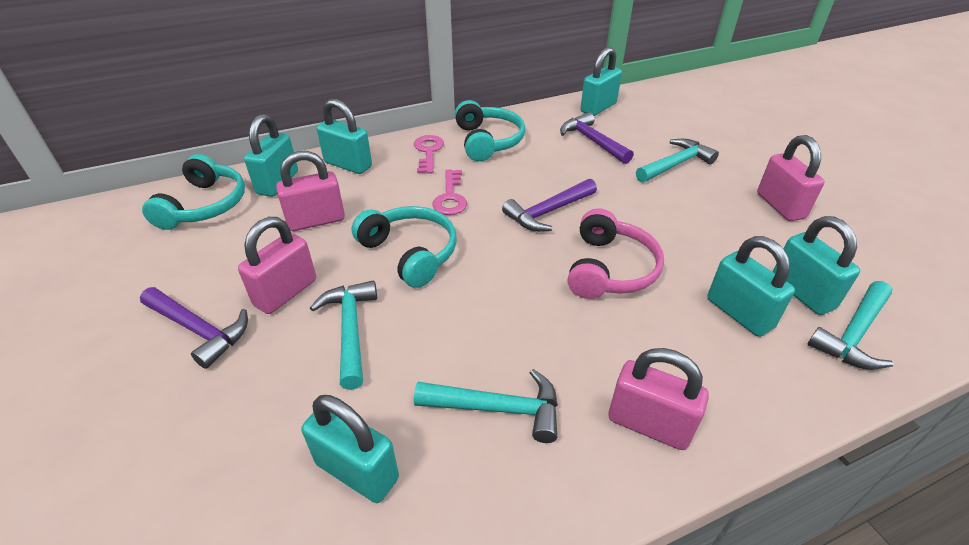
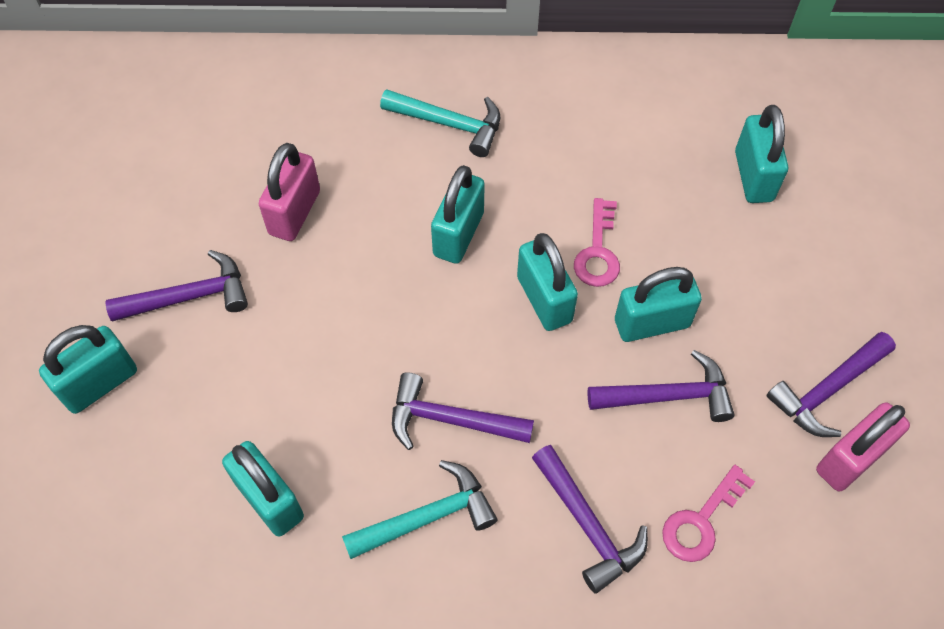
pink headphones: [568,208,664,299] = 1 -> none = 0
pink padlock: [238,217,316,314] [276,151,345,231] [609,348,709,450] [757,135,824,221] = 4 -> [259,143,320,241] [816,402,910,491] = 2
purple hammer: [140,287,248,369] [502,179,597,232] [560,112,634,164] = 3 -> [105,250,248,322] [392,372,534,450] [532,445,648,594] [587,350,735,422] [766,332,896,437] = 5
turquoise hammer: [310,280,377,390] [414,369,558,443] [636,139,719,182] [808,281,894,370] = 4 -> [342,460,497,559] [380,89,500,157] = 2
turquoise headphones: [142,154,245,230] [352,206,457,288] [455,100,525,161] = 3 -> none = 0

